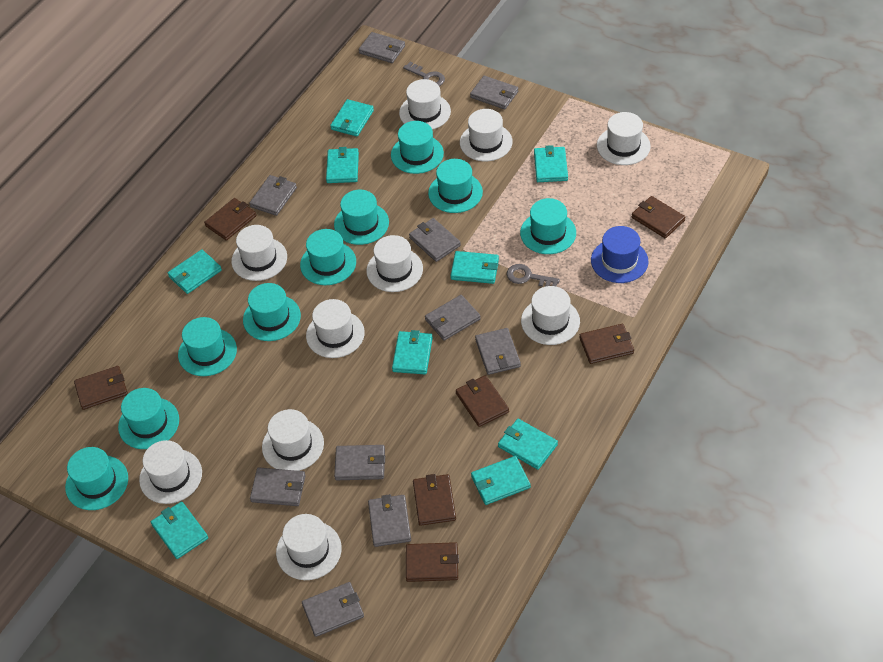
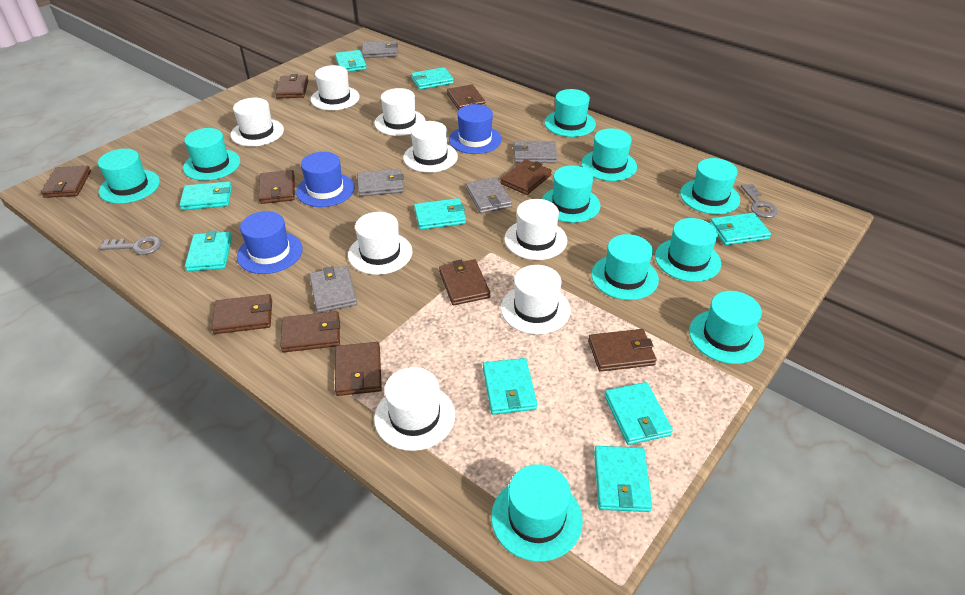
blue hat: [591,226,648,283] = 1 -> [237,211,303,274] [296,152,355,207] [449,104,502,154] = 3
brown wallet: [74,366,128,410] [204,198,256,241] [406,542,459,582] [413,474,456,526] [456,375,509,427] [579,324,634,364] [631,196,685,238] = 7 -> [41,166,91,198] [212,294,272,334] [258,170,294,204] [275,74,308,98] [280,311,340,352] [335,342,382,396] [439,259,490,305] [447,84,486,110] [500,159,552,195] [588,329,657,372] = 10
grey wallet: [249,175,297,216] [250,467,306,506] [302,582,364,637] [334,445,385,480] [359,32,405,63] [368,494,411,547] [409,218,461,262] [425,295,481,341] [470,76,518,110] [475,328,521,375] = 10 -> [309,266,357,313] [357,169,404,197] [362,41,398,58] [466,177,512,214] [513,141,557,163] = 5
turquoise hat: [65,447,128,510] [118,388,179,449] [178,317,237,376] [243,283,301,341] [300,229,356,285] [334,190,389,245] [391,121,444,174] [428,159,483,213] [520,198,576,254] = 9 -> [98,149,160,204] [183,128,240,181] [491,464,583,562] [542,165,601,223] [544,89,596,137] [581,128,637,181] [591,234,659,300] [655,218,721,282] [680,158,740,214] [689,291,764,364] = 10
white hat: [139,440,202,504] [231,225,287,281] [262,409,324,471] [276,514,342,580] [306,299,365,358] [366,235,423,292] [399,79,451,130] [460,109,513,162] [521,286,580,345] [597,112,651,165] = 10 -> [230,98,284,147] [311,65,360,110] [348,212,412,275] [374,88,426,136] [374,367,455,451] [403,121,458,173] [501,265,571,335] [504,199,567,260] = 8

